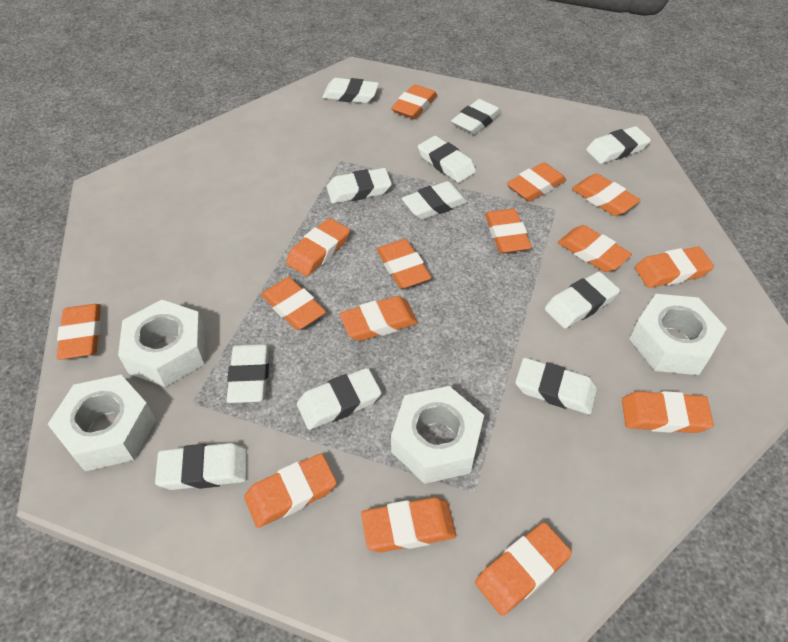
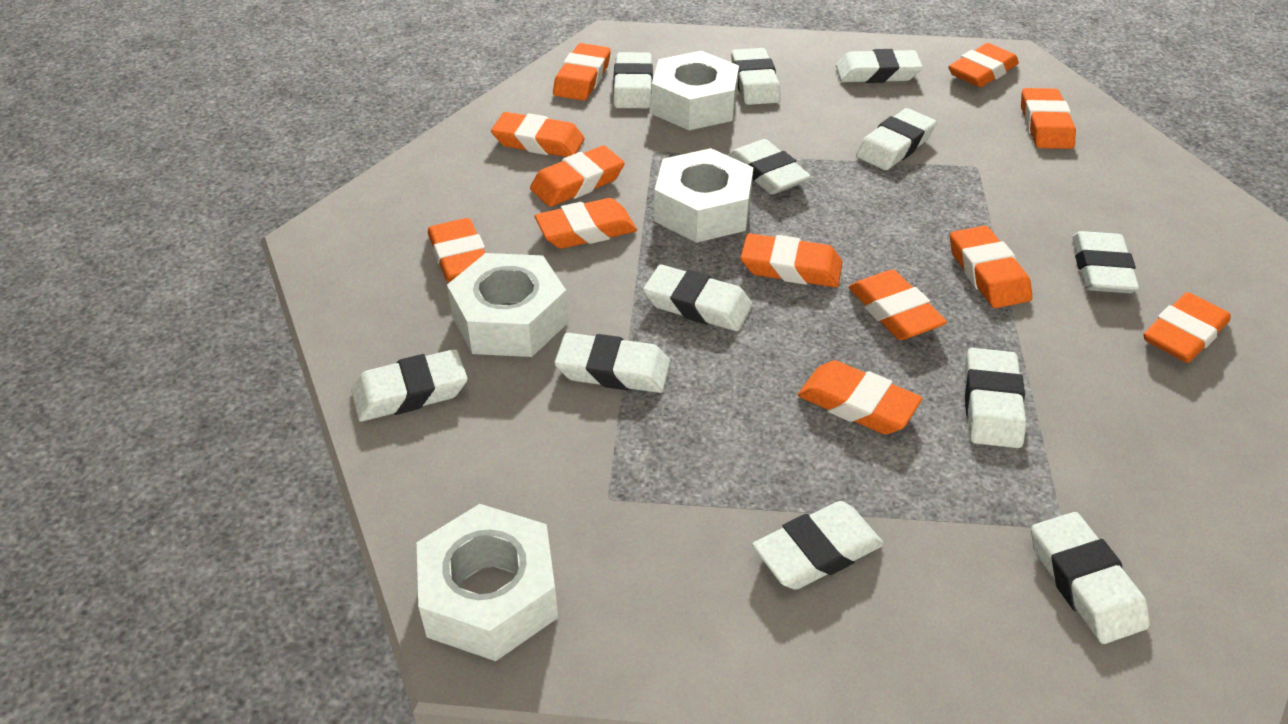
orange eraser: [57,304,101,360] [244,453,337,528] [261,277,326,330] [286,218,350,276] [340,296,418,341] [361,497,456,552] [377,239,432,289] [391,84,437,119] [475,522,572,616] [485,209,532,253] [507,162,566,202] [558,225,632,272] [572,174,640,216] [622,391,714,433] [635,247,714,288] = 15 -> [428,218,485,282] [491,112,585,157] [530,145,625,207] [535,198,637,249] [553,43,611,101] [740,233,843,287] [798,360,922,434] [848,270,947,340] [948,43,1019,87] [950,226,1032,308] [1021,88,1076,149] [1143,292,1231,363] = 12
white eraser: [155,443,247,490] [227,344,269,403] [297,368,381,430] [322,78,379,103] [327,168,392,203] [402,181,468,219] [418,136,476,183] [451,99,502,135] [515,358,597,415] [545,272,620,328] [586,126,651,164] = 11 -> [351,349,468,422] [554,333,670,393] [614,52,653,108] [643,264,752,331] [728,139,811,195] [731,48,781,105] [752,501,884,590] [836,49,923,83] [856,108,937,170] [965,348,1026,448] [1031,512,1150,644] [1072,231,1139,293] = 12

